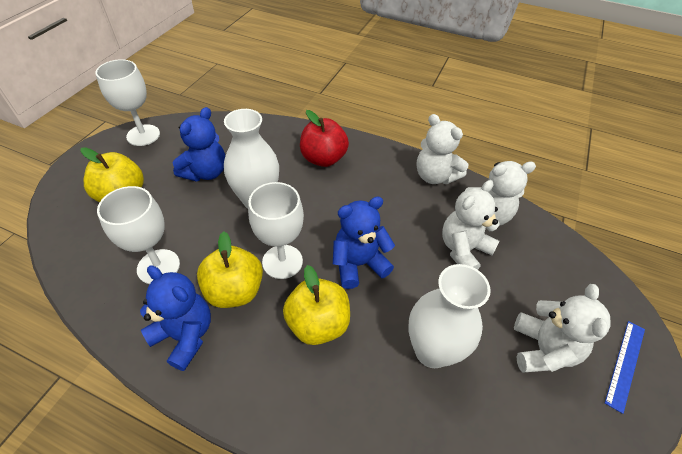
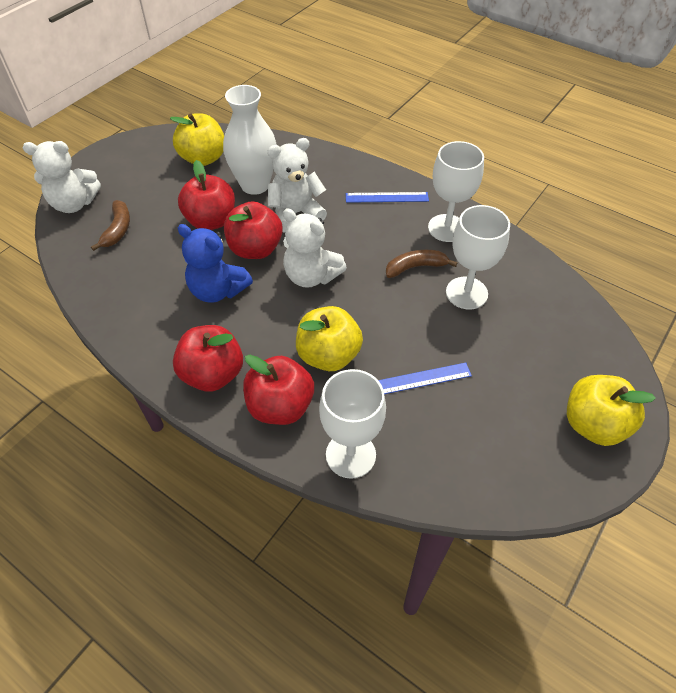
blue ruler: [605,321,645,414] = 1 -> [346,192,429,203] [378,362,472,394] = 2
blue teddy bear: [140,266,211,371] [172,107,225,182] [333,196,395,289] = 3 -> [178,224,253,303] = 1
brown banana: none = 0 -> [91,200,130,251] [386,250,458,278] = 2
red apple: [300,110,349,167] = 1 -> [173,325,243,392] [178,160,235,230] [224,201,283,259] [243,355,314,425] = 4
white teddy bear: [416,114,468,184] [442,180,500,270] [465,161,536,226] [514,284,611,373] = 4 -> [23,141,101,213] [268,138,327,232] [283,208,347,288] = 3
white vase: [224,109,279,209] [409,264,491,368] = 2 -> [223,85,277,195] = 1

